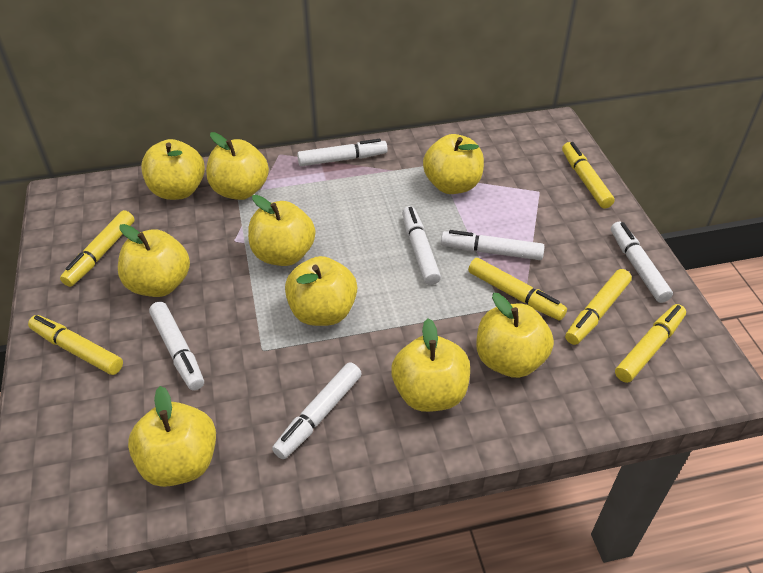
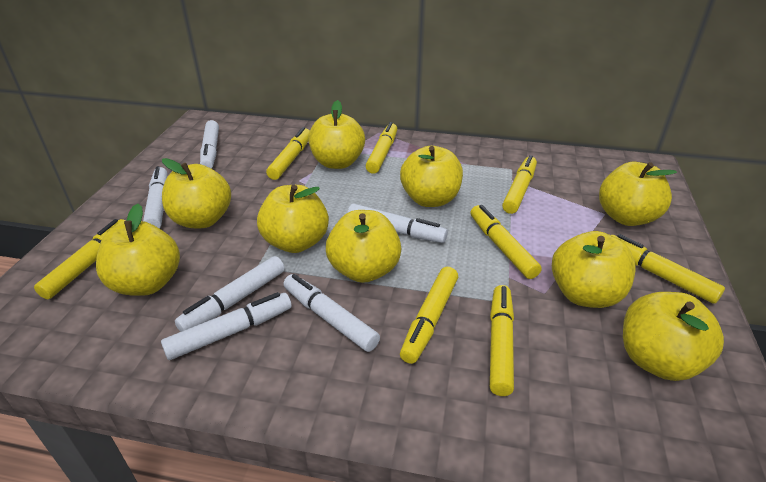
yellow marker: [28,315,123,375] [60,210,134,287] [468,258,567,320] [562,142,615,208] [565,269,632,345] [615,304,686,383] = 6 -> [34,219,125,299] [266,127,310,180] [366,122,397,174] [400,267,458,364] [470,205,542,279] [490,285,514,396] [502,155,537,214] [611,234,725,304] = 8

